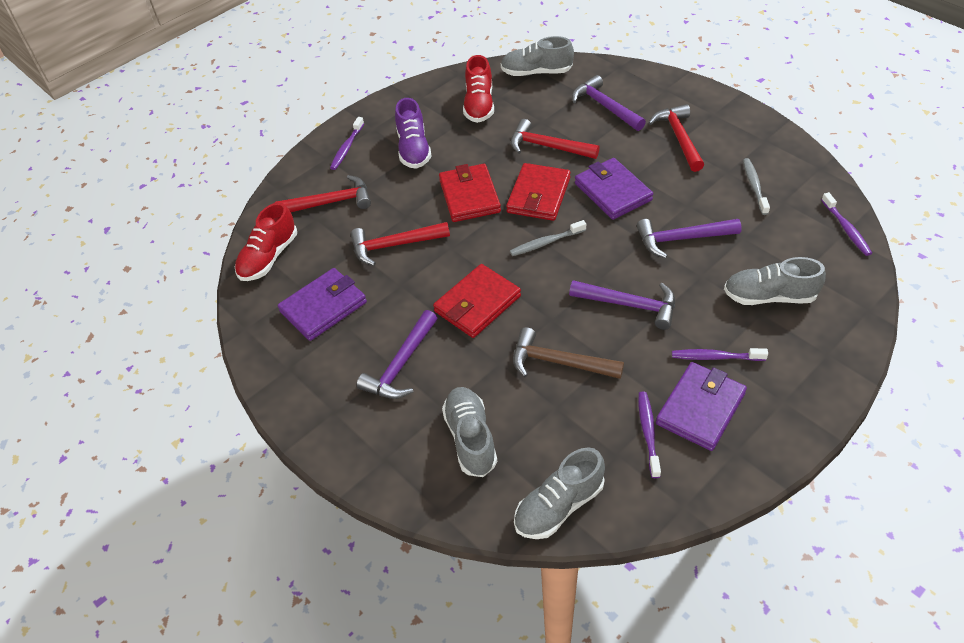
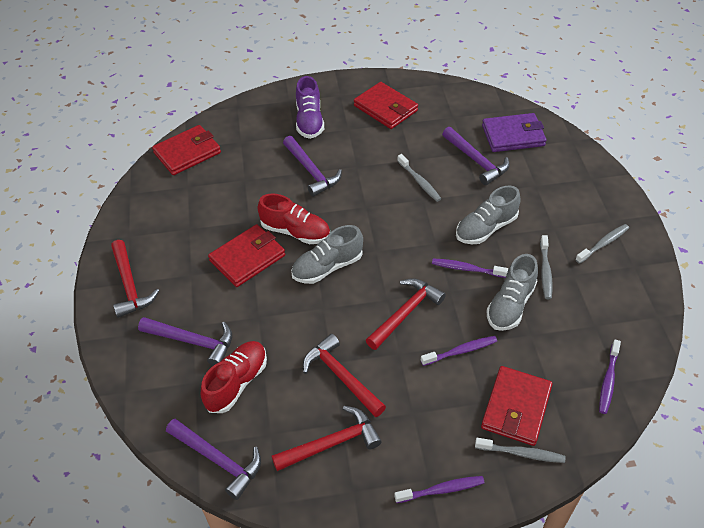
brown hammer: [513,327,624,379] = 1 -> none = 0
grey shoe: [442,387,497,477] [500,36,574,76] [514,447,605,539] [724,257,826,305] = 4 -> [291,225,363,284] [456,185,521,244] [486,254,538,331] = 3
grey toothbrush: [510,220,586,256] [743,158,770,215] = 2 -> [397,154,441,202] [475,438,565,463] [540,235,553,299] [575,224,629,264] = 4
purple wallet: [278,268,367,341] [575,158,653,220] [656,362,747,451] = 3 -> [482,113,547,152] = 1
red wallet: [433,264,521,338] [439,164,501,222] [506,163,571,221] = 3 -> [152,125,221,175] [208,224,285,287] [354,82,418,129] [481,366,553,446] = 4

